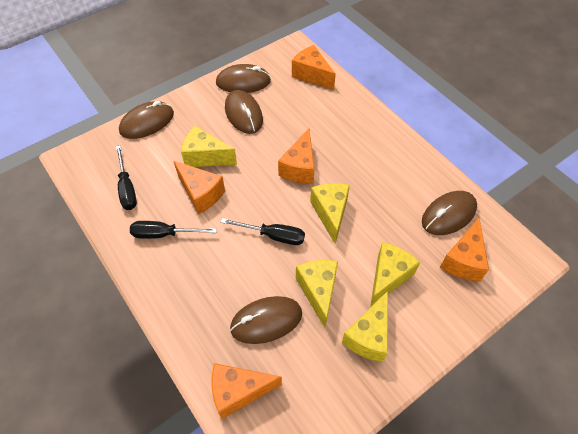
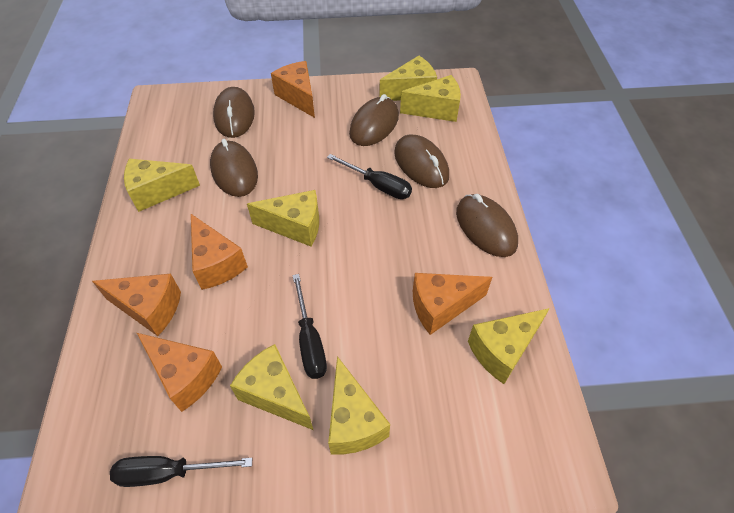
yellow cheese: [181,126,237,167] [296,260,338,328] [310,183,350,244] [342,291,388,362] [370,242,420,307] = 5 -> [124,158,200,212] [230,344,313,430] [247,190,319,246] [328,356,390,455] [379,56,437,101] [400,75,461,122] [468,308,550,384] = 7

